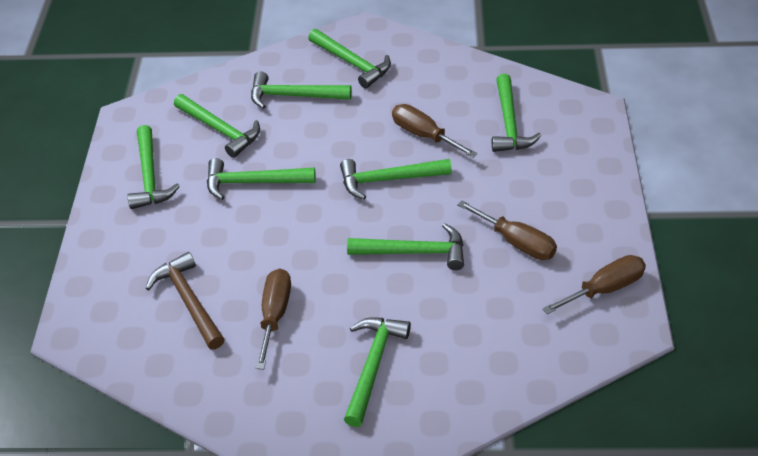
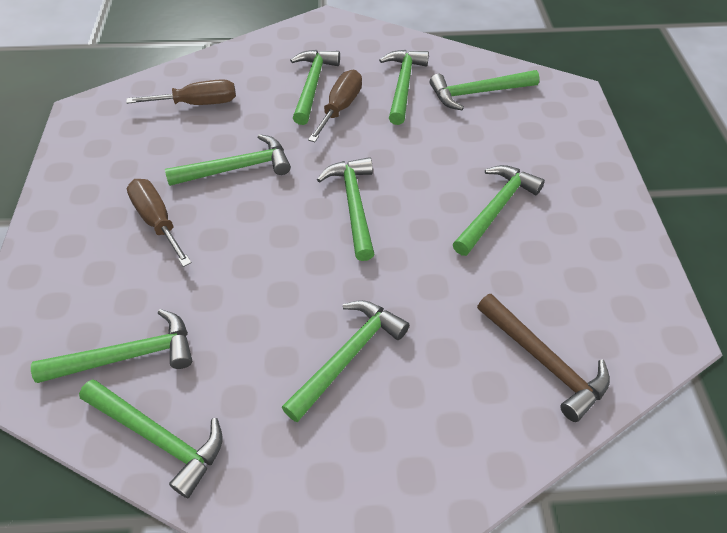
brown screwdriver: [256,269,291,370] [392,104,477,158] [457,200,557,260] [542,255,646,314] = 4 -> [126,79,236,105] [127,179,192,267] [308,70,362,142] = 3

